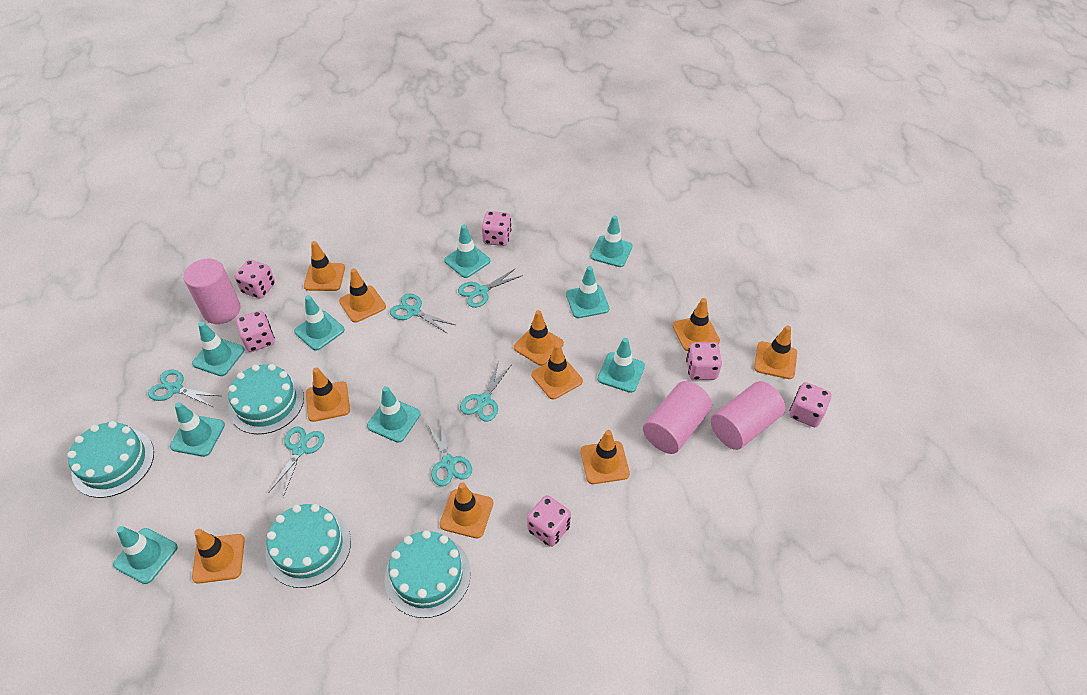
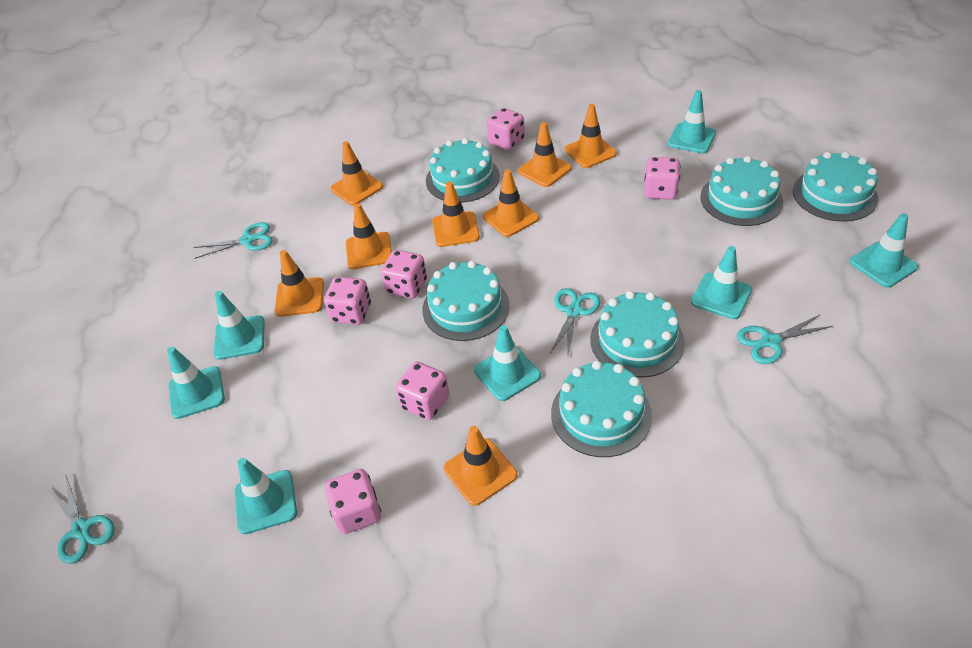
orange traffic cone: [192,529,245,584] [304,241,345,291] [306,367,350,422] [339,268,386,323] [439,482,493,538] [514,310,564,366] [532,343,583,399] [581,430,630,484] [673,298,720,351] [754,325,797,379] = 10 -> [275,250,324,317] [330,141,383,205] [346,203,392,269] [432,182,480,247] [444,426,518,506] [483,169,539,237] [518,122,572,187] [565,104,617,168] = 8
pink cylinder: [183,259,241,324] [643,381,712,454] [711,381,785,450] = 3 -> none = 0
turquoise cake: [67,421,154,498] [228,364,304,434] [266,504,351,588] [385,530,471,618] = 4 -> [422,261,509,341] [426,138,500,203] [551,361,652,457] [590,291,685,377] [700,156,783,226] [793,152,878,222] = 6
turquoise scissors: [148,370,221,407] [268,427,324,497] [390,294,455,334] [427,419,472,486] [458,268,523,308] [460,361,511,421] = 6 -> [47,476,115,564] [193,222,273,259] [550,288,600,355] [737,315,832,364] = 4
turquoise traffic cone: [113,526,178,584] [170,402,225,457] [192,322,245,376] [294,295,345,351] [367,386,421,443] [444,225,490,278] [566,266,610,318] [591,215,632,267] [597,338,645,393] = 9 -> [167,347,225,419] [214,291,265,360] [234,458,297,534] [474,325,541,401] [668,90,716,153] [691,246,752,319] [850,213,918,287] = 7

